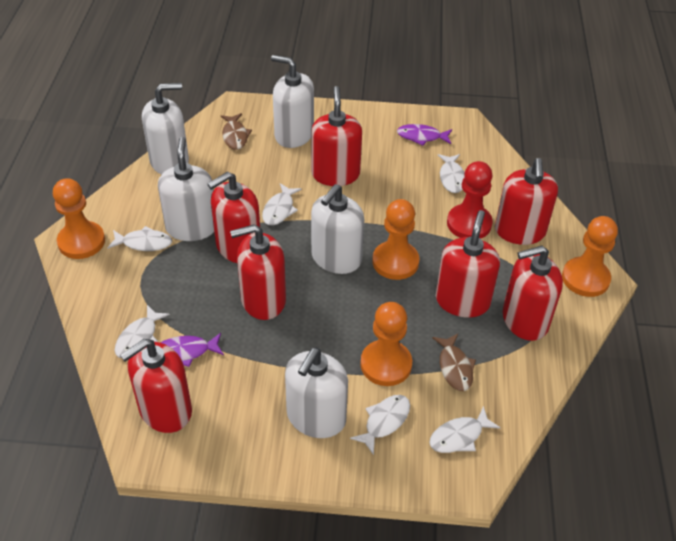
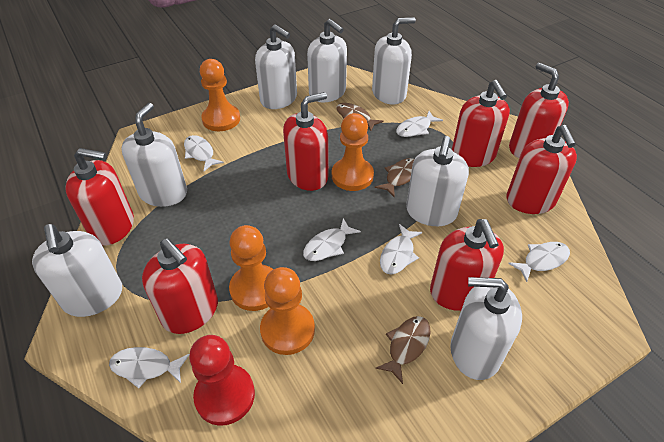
brown fish: [221,113,252,150] [432,334,476,391] = 2 -> [336,103,383,131] [375,158,415,197] [375,316,431,384] = 3
purple fish: [161,333,224,367] [397,124,452,146] = 2 -> none = 0
white soap dispenser: [142,83,189,175] [158,137,214,241] [271,55,314,148] [285,348,348,438] [311,184,364,274] = 5 -> [32,224,122,317] [121,103,187,207] [255,24,297,109] [307,19,347,102] [372,17,416,104] [406,136,469,226] [450,277,522,380] = 7

